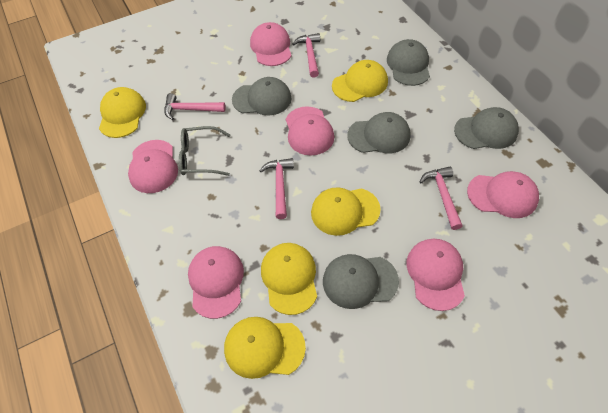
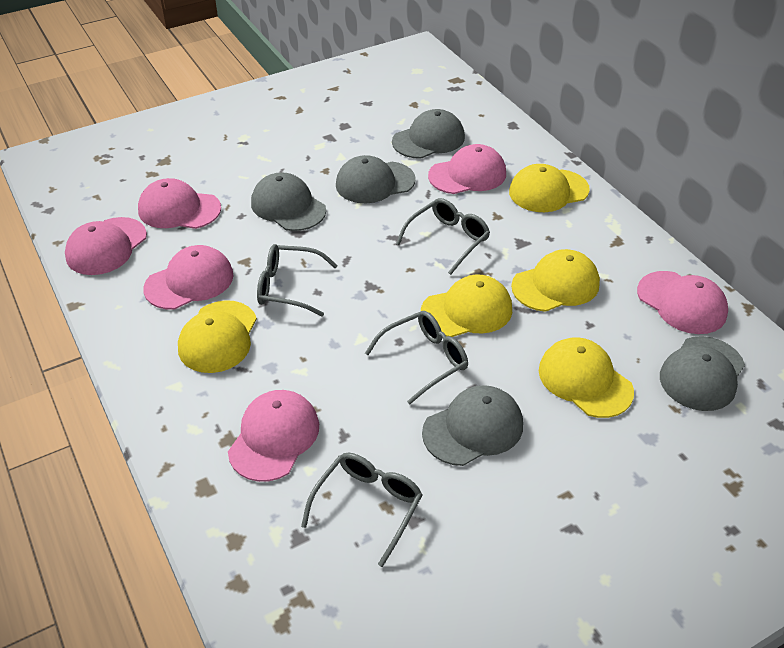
grey glasses: [179,126,230,176] = 1 -> [257,244,338,317] [301,453,423,567] [365,311,468,404] [396,198,490,275] = 4
pink hammer: [164,93,225,120] [259,158,294,219] [293,33,320,78] [420,167,462,230] = 4 -> none = 0

